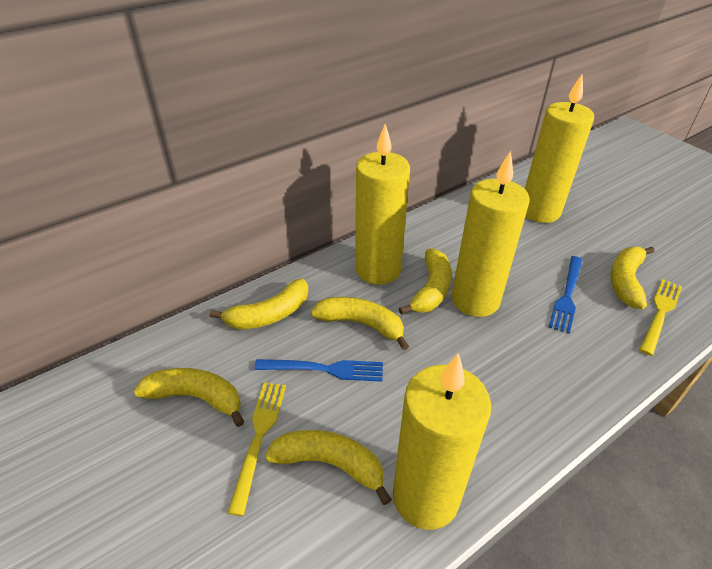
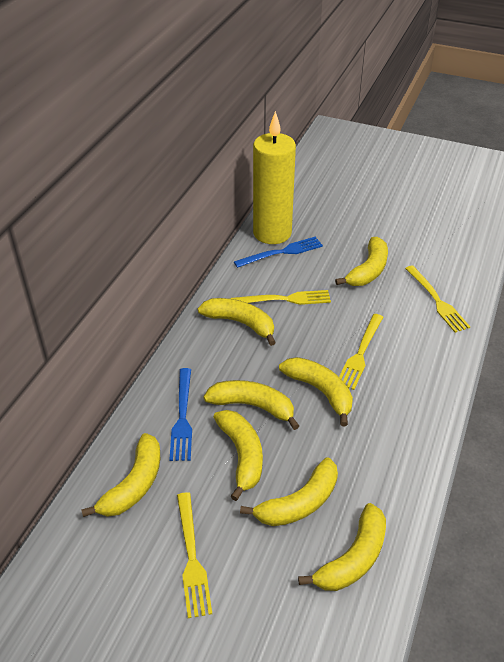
yellow banana: [134,368,245,427] [210,279,308,330] [265,430,392,505] [311,297,409,350] [399,249,451,315] [610,247,655,309] = 6 -> [81,433,160,517] [198,298,276,346] [204,380,299,430] [214,410,263,501] [240,457,338,526] [279,357,353,426] [298,503,386,591] [335,237,388,286] = 8
yellow candle: [355,124,410,285] [393,353,491,530] [451,151,530,317] [525,74,594,223] = 4 -> [253,111,296,244] = 1
yellow fork: [227,382,286,516] [639,279,682,356] = 2 -> [177,492,212,618] [231,290,331,305] [339,314,383,390] [405,266,470,333] = 4

